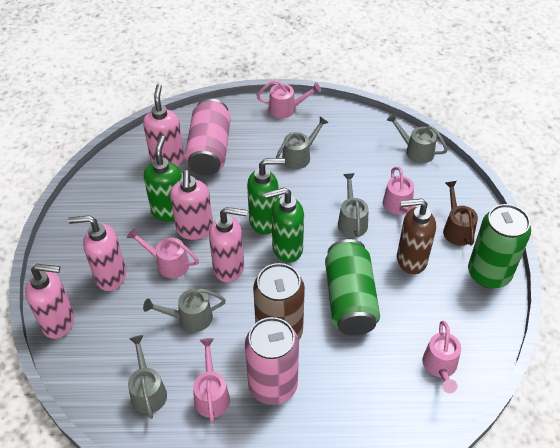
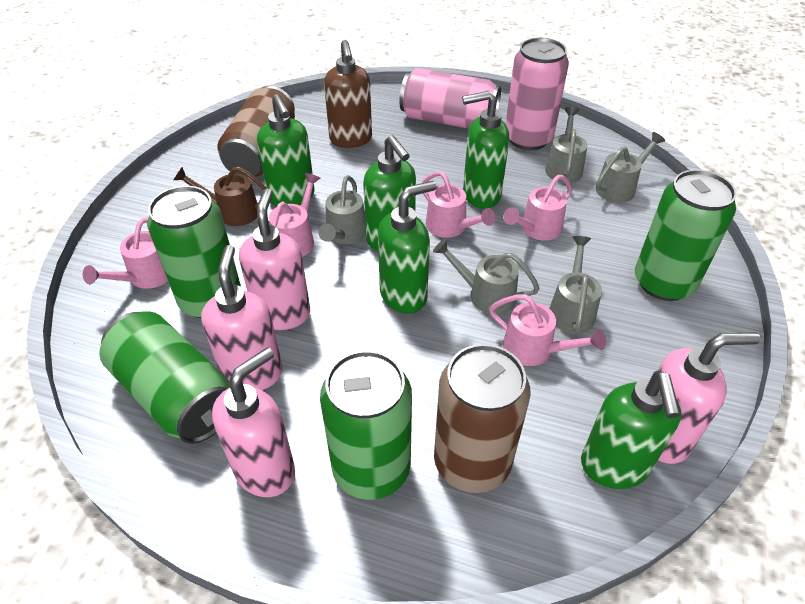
brown can: [253,263,305,340] = 1 -> [218,86,295,177] [434,344,531,493] = 2
green can: [325,239,380,336] [468,204,531,288] = 2 -> [99,311,230,444] [147,186,241,318] [320,350,412,500] [635,170,737,301] = 4
green soap dispenser: [144,135,182,221] [247,158,285,235] [264,187,304,263] = 3 -> [257,94,314,206] [363,135,416,251] [378,181,436,314] [462,91,509,209] [581,371,681,489] = 5
pink soap dispenser: [25,264,74,339] [68,215,126,291] [143,84,184,166] [170,170,213,240] [209,207,247,283] = 5 -> [201,245,283,390] [212,347,295,497] [239,189,310,330] [658,332,760,464] = 4

